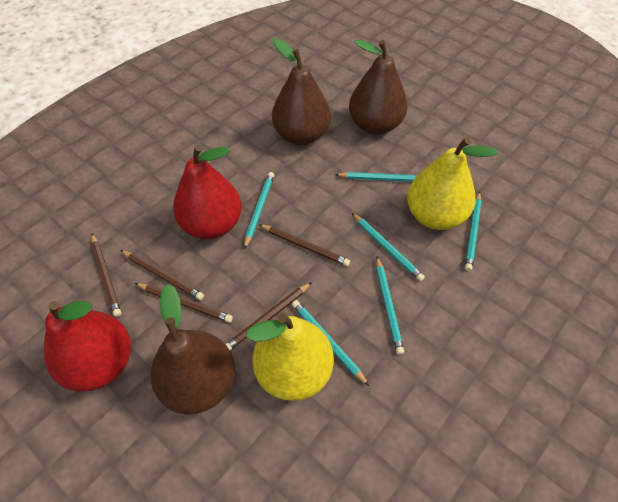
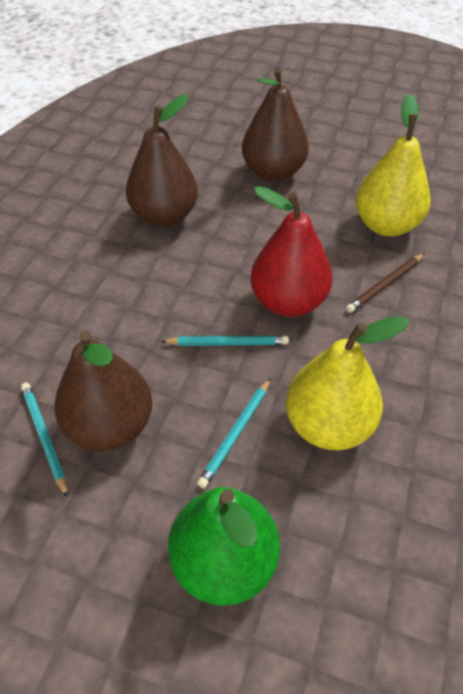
brown pencil: [91,234,121,317] [120,250,204,300] [135,283,233,323] [226,282,312,350] [259,224,350,266] = 5 -> [346,253,425,313] = 1
green pear: none = 0 -> [168,487,280,606] = 1
red pear: [44,301,131,392] [173,145,242,239] = 2 -> [251,186,332,317] = 1
turquoise pencil: [244,172,274,249] [292,300,369,386] [335,172,418,182] [352,213,425,281] [376,257,404,355] [465,191,481,271] = 6 -> [21,383,68,498] [161,336,289,346] [197,378,271,488] = 3

